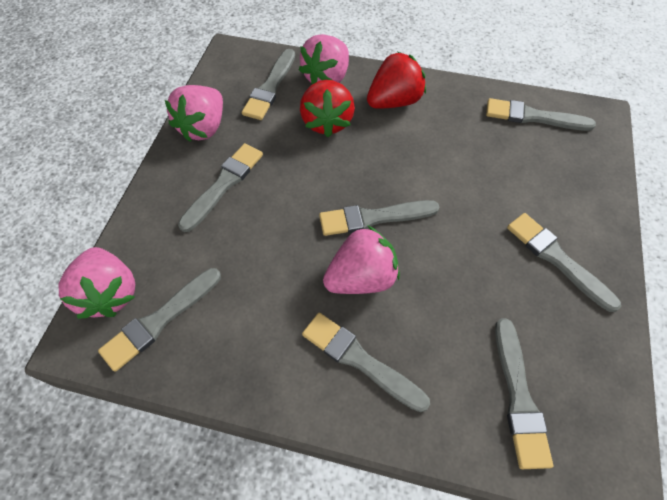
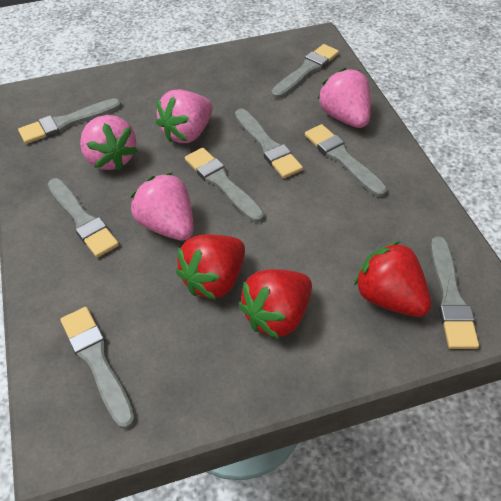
red strawberry: [300,80,355,137] [367,52,426,109] = 2 -> [176,234,245,300] [238,269,312,339] [354,241,431,317] = 3

